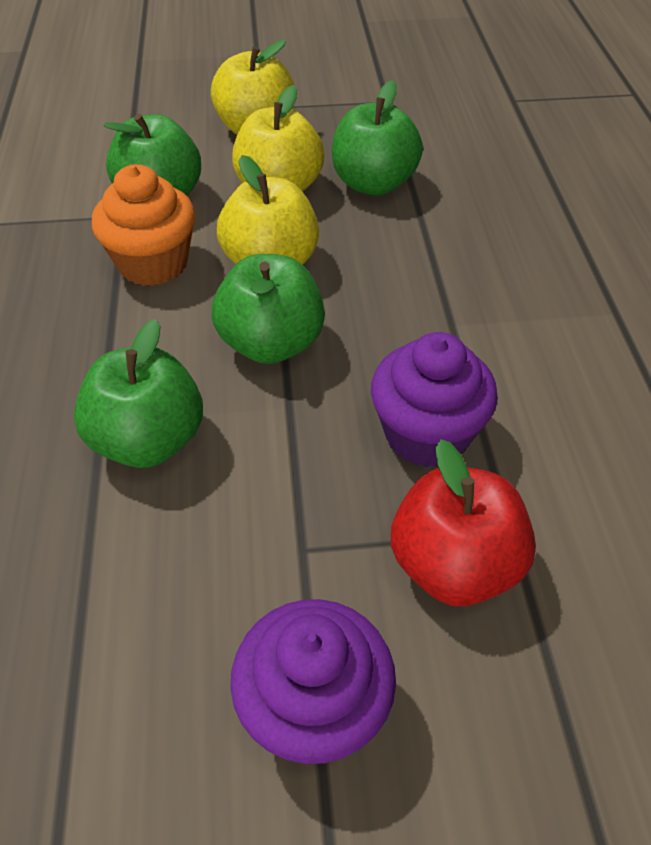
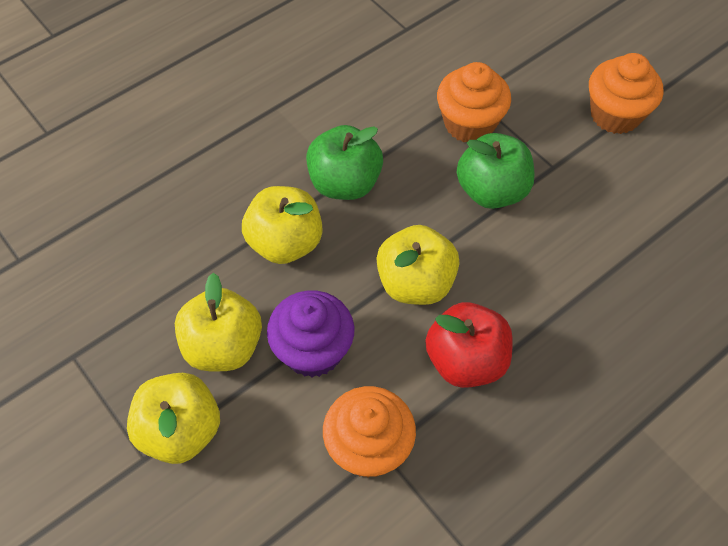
green apple: [74,319,203,468] [104,114,201,196] [212,254,325,364] [332,80,423,196] = 4 -> [306,125,383,200] [457,133,535,209] = 2
orange cupcake: [92,164,196,286] = 1 -> [323,386,416,477] [437,62,511,142] [589,53,664,134] = 3
purple cupcake: [230,599,396,765] [371,332,498,468] = 2 -> [267,290,354,377] = 1
yellow apple: [211,40,294,135] [217,155,319,265] [232,85,324,191] = 3 -> [127,373,220,464] [175,273,262,371] [242,186,323,264] [376,225,460,305] = 4

